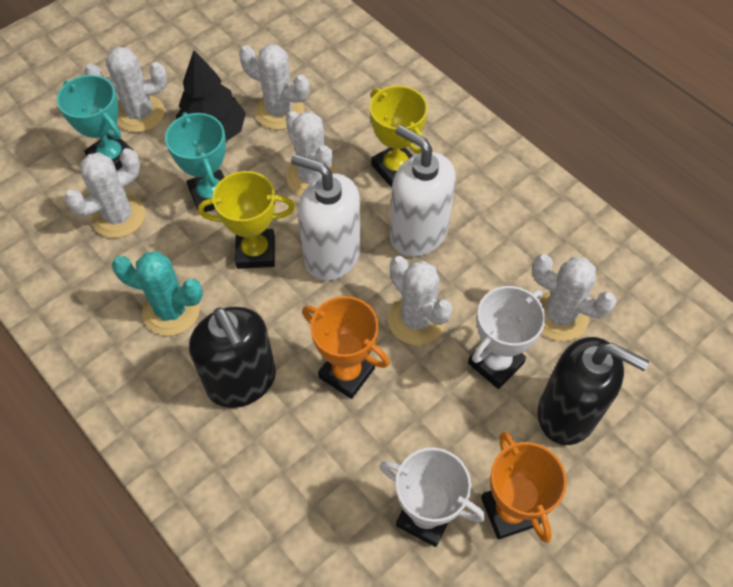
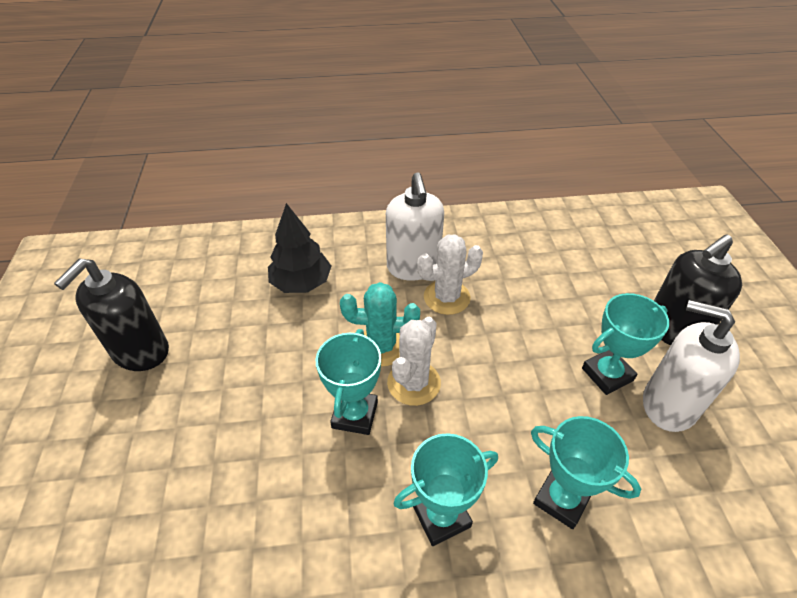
orange trophy: [302,296,389,399] [481,431,567,543] = 2 -> none = 0
turquoise trophy: [57,75,133,170] [165,112,226,212] = 2 -> [316,329,381,435] [394,433,498,546] [531,416,641,529] [582,293,669,395] = 4
white cactus: [64,148,146,238] [84,47,167,133] [239,44,309,130] [286,111,338,196] [388,256,452,345] [532,254,617,341] = 6 -> [387,317,441,406] [417,234,483,315] = 2
white trophy: [380,448,485,547] [468,286,546,389] = 2 -> none = 0
yellow trophy: [198,171,295,269] [370,86,428,188] = 2 -> none = 0

